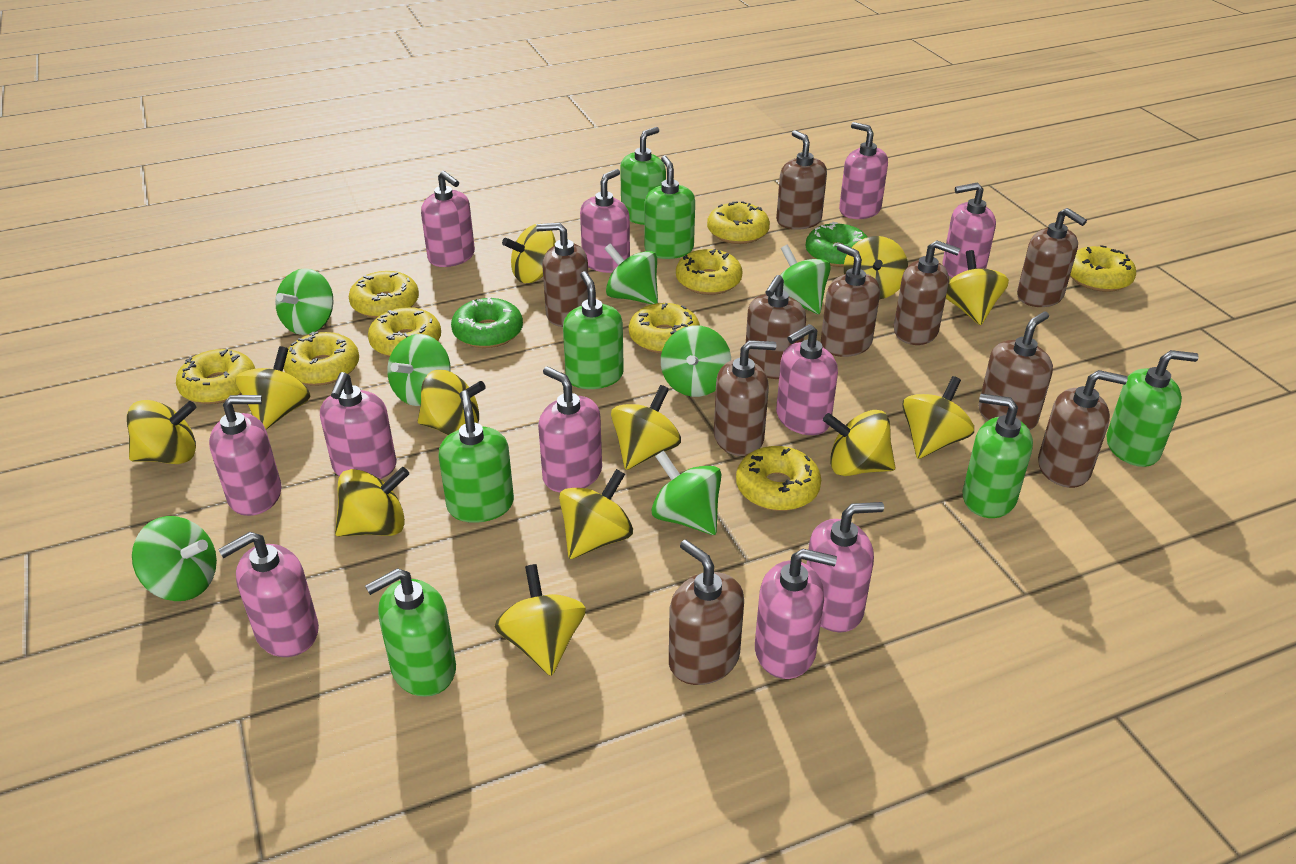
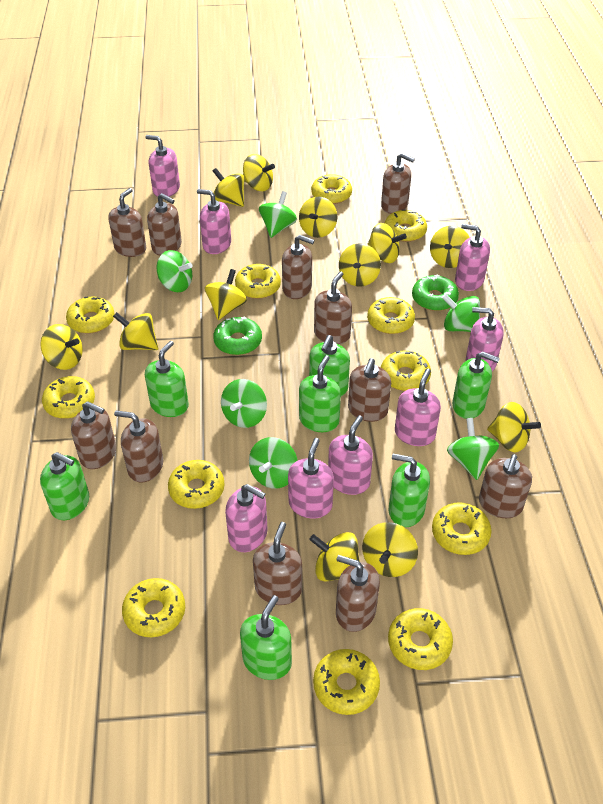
brown soap dispenser: [536,223,588,327] [669,540,744,685] [714,340,776,456] [746,275,806,379] [776,130,827,230] [821,244,880,357] [894,240,960,345] [978,312,1053,430] [1017,208,1087,307] [1038,370,1128,488] = 10 -> [71,401,116,469] [108,188,146,257] [114,410,163,483] [147,193,182,256] [253,522,302,605] [282,235,314,299] [314,271,352,344] [336,555,380,632] [348,358,391,422] [381,153,415,214] [479,454,532,518] = 11
green spinning top: [132,516,217,601] [275,268,333,335] [387,334,451,406] [604,244,658,304] [651,451,721,535] [661,326,731,397] [780,245,831,314] = 7 -> [157,250,192,292] [221,379,267,428] [249,437,298,489] [259,191,297,238] [442,294,480,332] [447,418,499,480] = 6
pink soap dispenser: [209,395,281,516] [218,532,319,657] [320,372,397,479] [421,171,475,267] [538,366,602,492] [580,169,630,273] [755,549,837,679] [776,324,838,435] [807,502,884,632] [839,122,888,219] [942,182,996,278] = 11 -> [145,135,180,197] [197,189,231,254] [225,484,267,552] [288,438,334,518] [328,415,373,495] [395,369,441,446] [455,224,490,291] [465,307,504,371] = 8
yellow donut: [176,349,255,404] [284,331,359,386] [349,271,419,318] [368,307,441,357] [629,303,700,353] [676,249,743,295] [707,201,770,244] [736,446,821,511] [1070,245,1136,292] = 9 -> [42,376,95,419] [66,296,115,334] [122,578,185,637] [168,460,225,509] [235,264,281,299] [311,174,352,204] [313,649,380,715] [367,297,415,334] [381,351,431,391] [385,210,427,242] [388,608,453,670] [432,502,492,555] = 12

